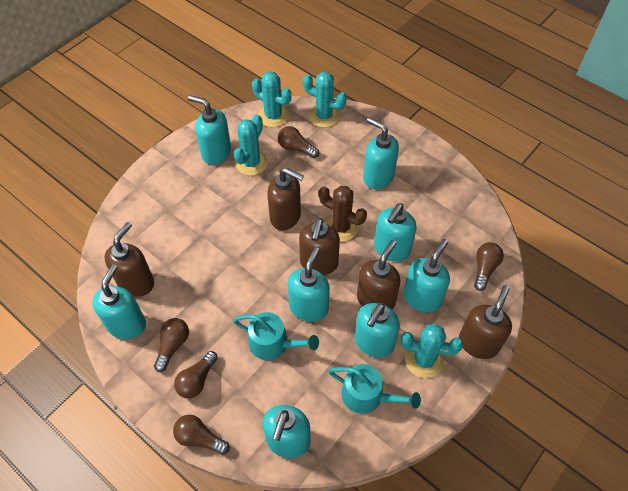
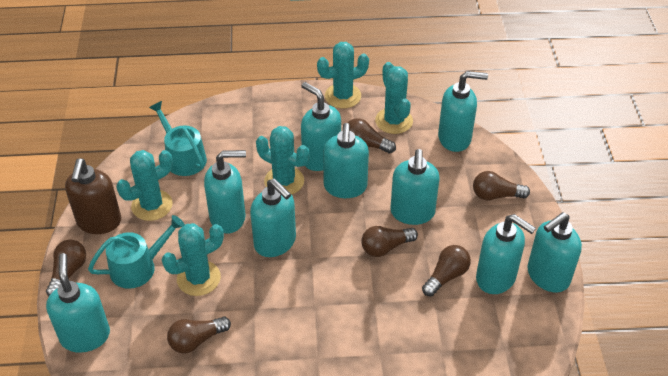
brown cactus: [319,186,367,242] = 1 -> none = 0
brown light bulb: [154,318,189,372] [173,415,230,455] [174,351,218,399] [278,126,319,158] [474,242,504,291] = 5 -> [46,239,86,296] [167,316,231,353] [348,118,396,153] [361,226,418,257] [422,245,471,296] [473,171,530,201] = 6
brown soap dispenser: [104,222,154,297] [267,168,304,230] [299,218,340,275] [357,240,400,310] [459,285,512,359] = 5 -> [65,159,121,234] = 1
turquoise cactus: [234,115,268,176] [252,71,291,127] [303,72,347,128] [400,324,463,378] = 4 -> [116,150,173,221] [162,223,224,296] [256,126,309,194] [317,42,369,108] [375,62,413,134] = 5
turquoise soap dispenser: [92,264,146,339] [188,95,231,165] [263,405,310,458] [288,247,330,322] [355,303,400,358] [363,117,399,189] [374,203,417,262] [404,239,450,313] = 8 -> [46,253,110,353] [204,150,246,234] [250,179,296,257] [301,82,341,171] [323,123,369,198] [390,149,440,225] [438,71,488,152] [476,214,536,294] [527,212,582,292] = 9

